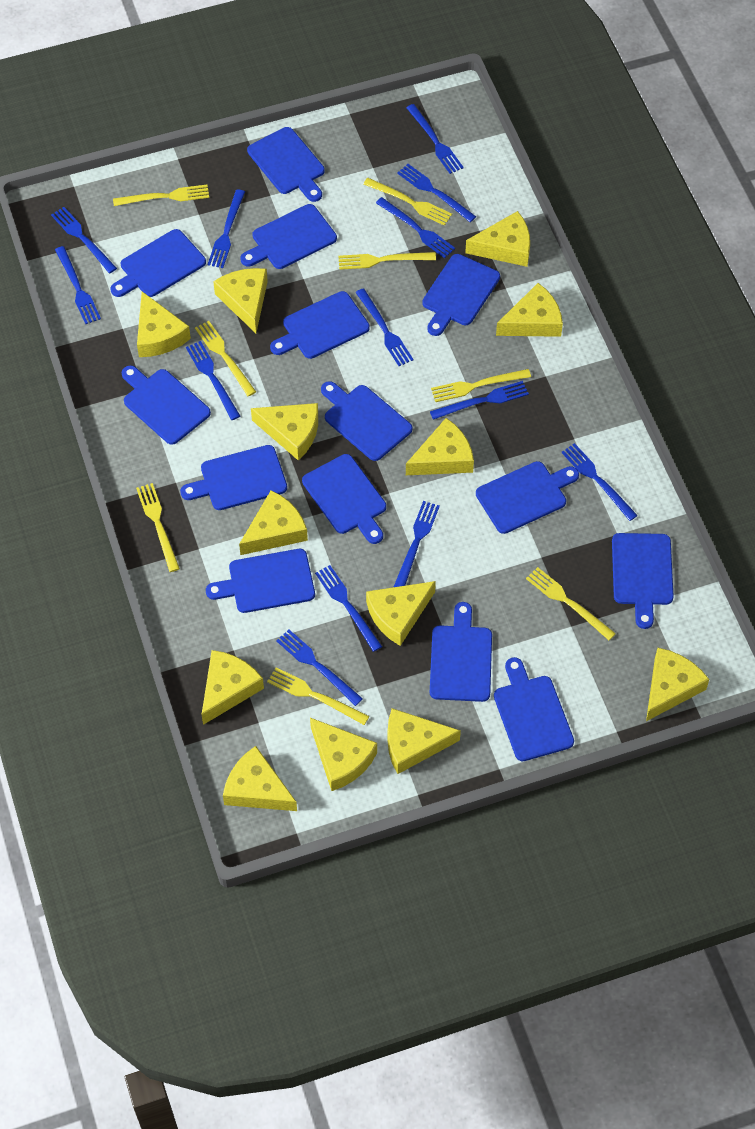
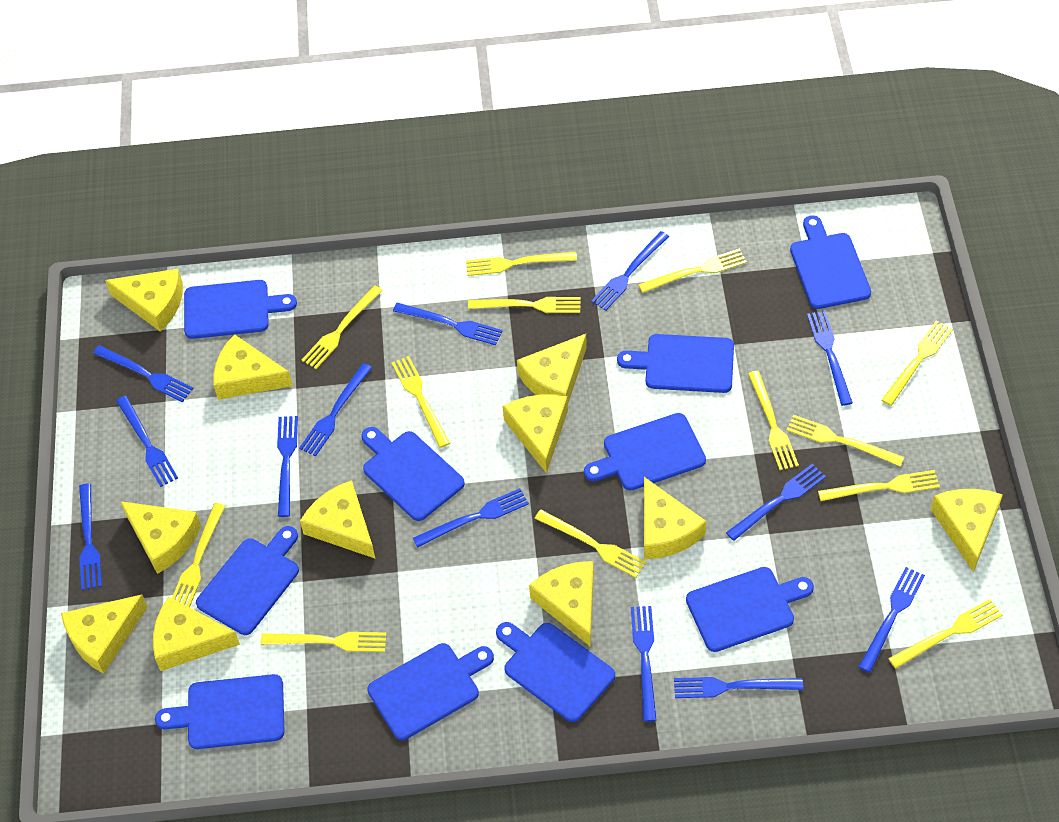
blue cutting board: [111,229,206,297] [121,365,211,445] [180,445,287,510] [206,549,315,613] [240,204,337,269] [247,127,325,202] [270,291,370,359] [302,454,386,544] [321,381,412,461] [422,254,500,336] [430,602,492,702] [476,461,579,534] [494,657,574,761] [612,533,674,629] = 14 -> [155,674,285,749] [184,280,297,339] [196,526,299,635] [361,427,465,521] [367,643,494,740] [496,622,615,722] [584,413,706,491] [617,334,734,393] [686,567,814,652] [790,215,871,309] = 10
yellow cheese: [137,292,191,357] [202,650,264,725] [213,268,268,333] [223,746,297,811] [239,490,308,555] [251,403,318,460] [310,718,377,791] [366,581,436,646] [388,708,461,774] [406,418,474,475] [465,211,530,267] [496,283,563,337] [646,648,709,721] = 13 -> [61,594,148,674] [105,269,183,332] [120,501,201,574] [153,596,240,671] [213,334,293,400] [300,480,375,558] [503,394,568,474] [517,334,587,403] [529,561,594,647] [644,477,706,559] [930,489,1003,572] = 11
yellow fork: [113,185,209,206] [136,483,180,572] [195,321,256,396] [267,667,369,725] [338,252,436,270] [363,178,452,226] [431,369,531,402] [526,567,616,640] = 8 -> [172,503,225,608] [261,632,387,652] [302,285,383,369] [392,356,450,448] [466,252,577,276] [468,297,581,313] [534,510,646,578] [638,249,747,293] [748,371,799,470] [786,415,904,466] [818,470,940,501] [882,321,953,406] [888,599,1002,669] = 13

